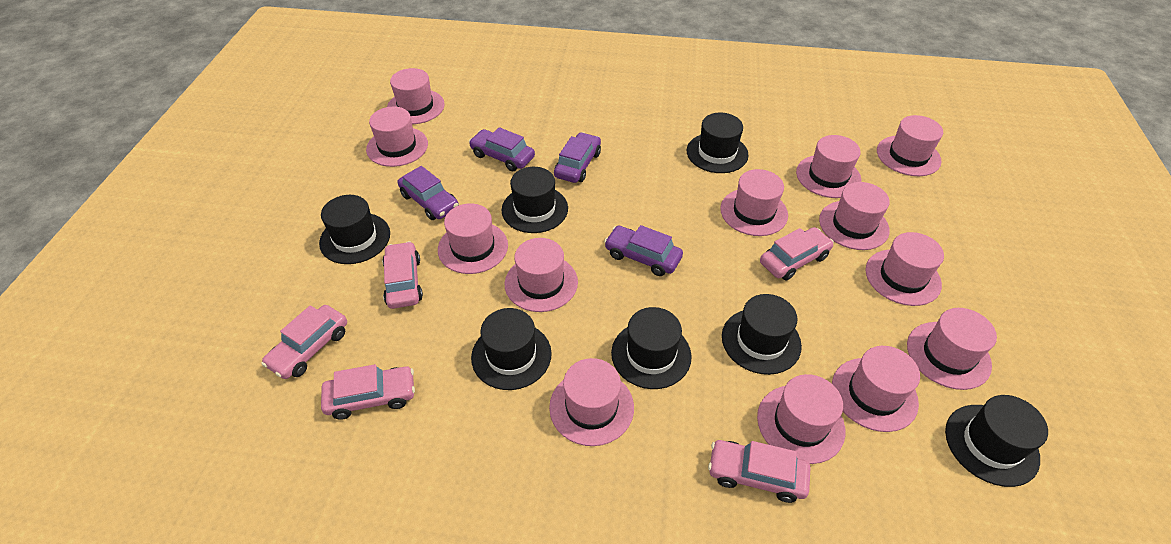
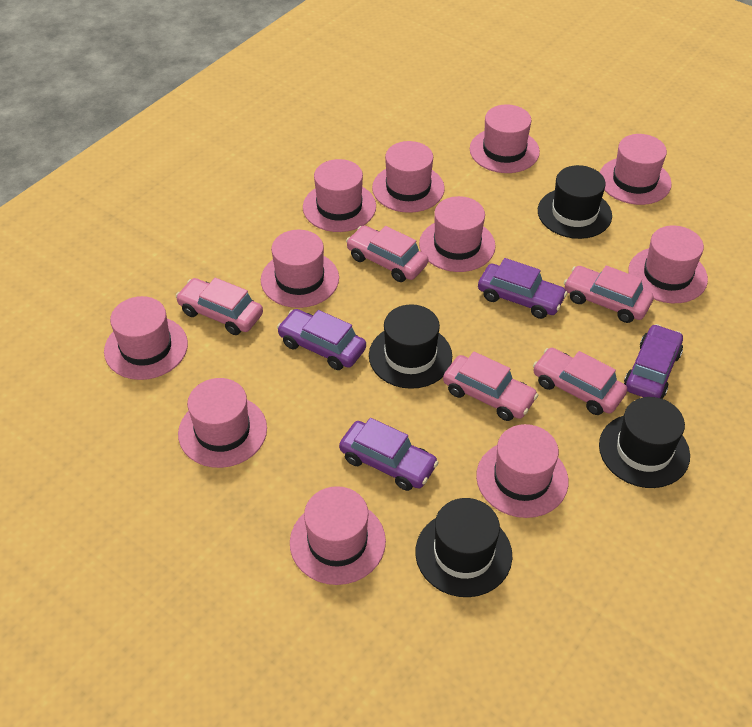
black hat: [319,195,390,264] [471,308,552,390] [502,167,568,233] [611,307,692,389] [687,113,749,173] [722,294,802,375] [945,395,1048,487] = 7 -> [369,304,452,389] [415,498,512,597] [538,165,612,239] [599,397,690,488] = 4
pink hat: [366,107,428,167] [387,68,445,124] [438,203,508,274] [505,238,578,312] [549,358,634,446] [720,169,788,236] [757,374,845,464] [796,135,862,198] [819,182,890,250] [832,346,920,432] [866,232,944,306] [877,115,943,176] [907,308,997,390] = 13 -> [104,296,188,380] [178,378,267,468] [261,230,339,308] [290,486,386,585] [303,159,376,232] [372,141,445,213] [419,196,496,272] [470,104,540,173] [476,424,569,518] [600,134,672,205] [628,225,708,303] = 11

